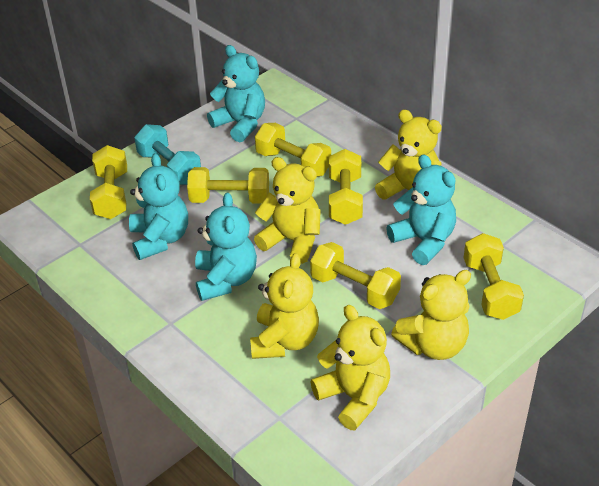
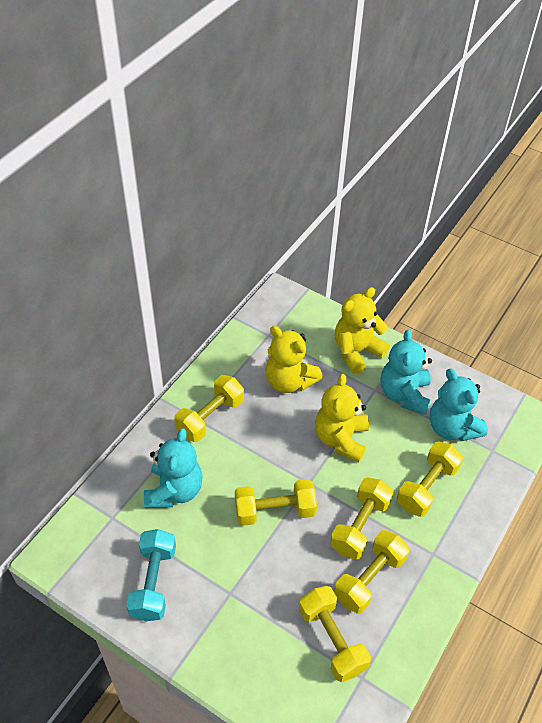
turquoise teddy bear: [129,153,188,260] [195,193,257,301] [207,45,265,142] [386,154,456,265] = 4 -> [144,428,203,508] [381,329,432,415] [429,369,488,441] = 3
yellow teddy bear: [250,253,319,359] [254,157,321,264] [311,305,390,430] [375,109,442,200] [391,270,471,360] = 5 -> [265,326,323,393] [315,374,369,462] [335,287,390,374] = 3

